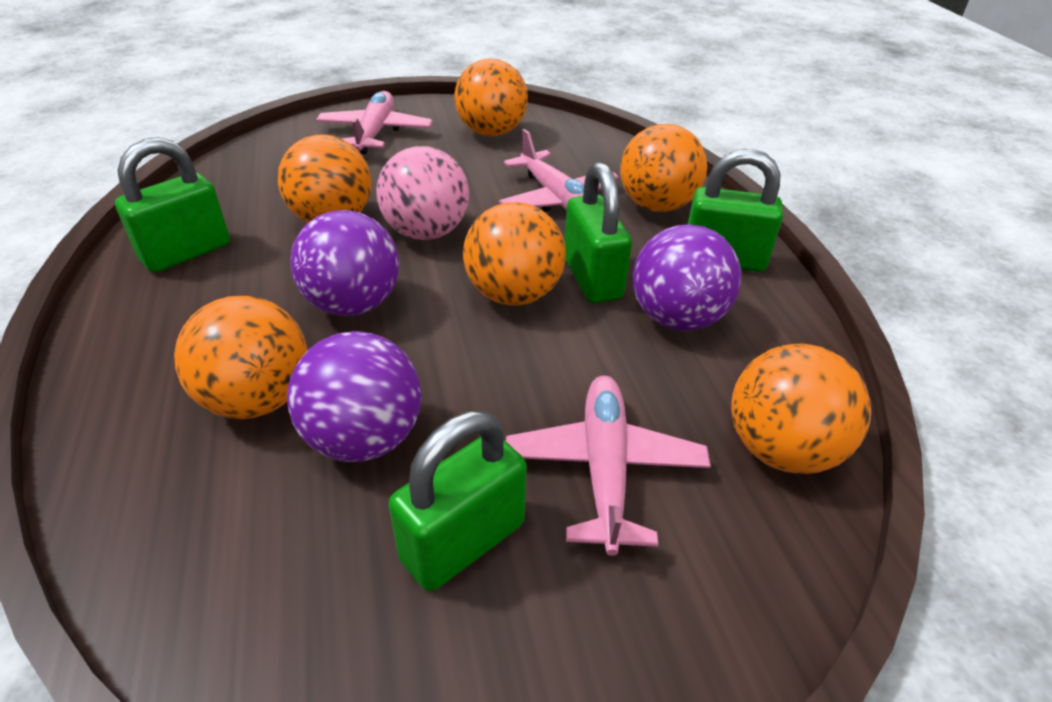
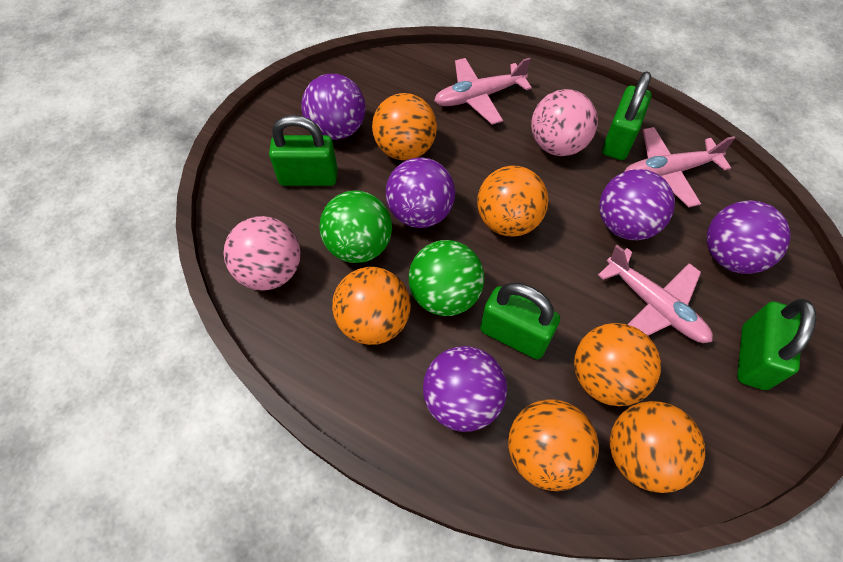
green ball: none = 0 -> [320,190,392,263] [409,240,484,316] = 2
pink ball: [376,146,469,240] = 1 -> [224,216,301,291] [531,89,598,156] = 2
purple ball: [287,331,422,462] [290,210,399,316] [633,224,741,331] = 3 -> [301,74,366,140] [386,157,455,228] [423,346,507,432] [599,169,675,240] [707,200,791,274] = 5

